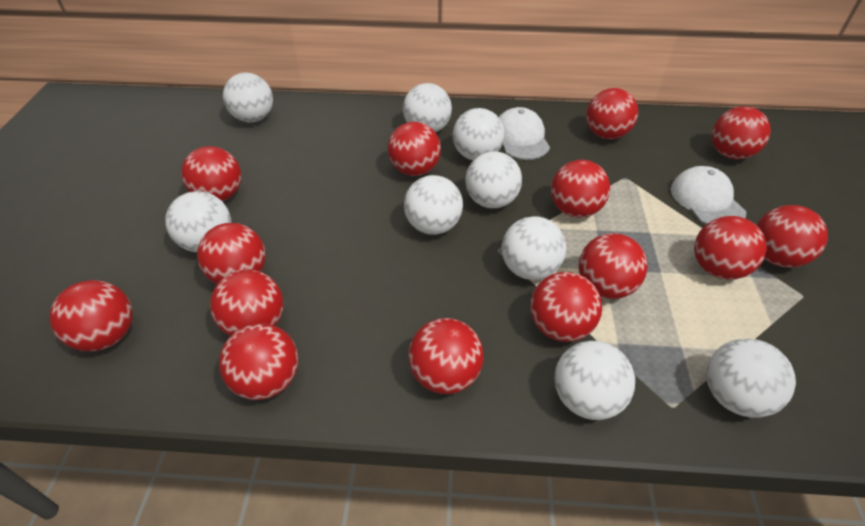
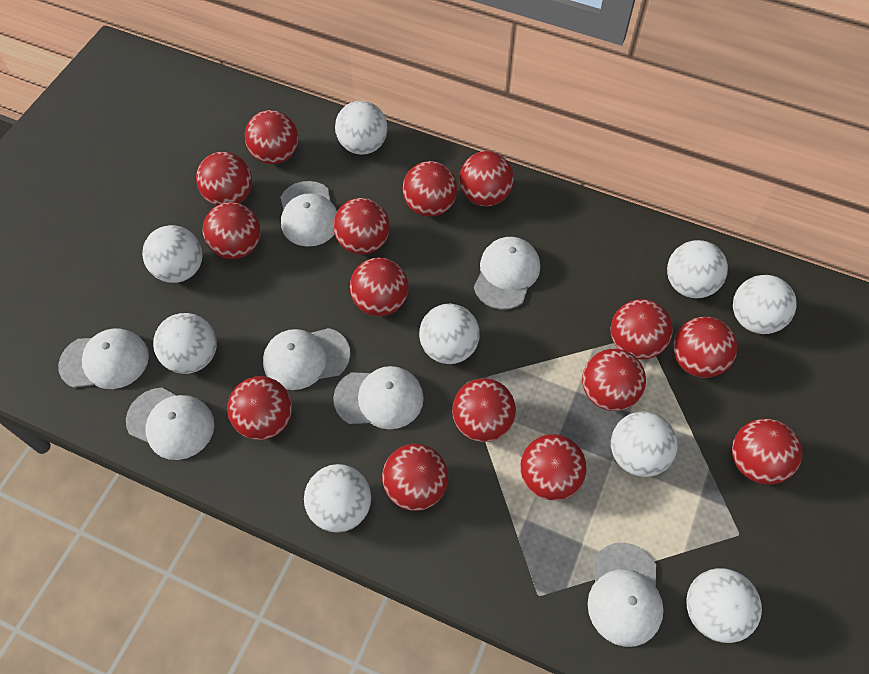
red ball: [50,280,133,351] [181,146,241,201] [197,223,266,284] [210,270,284,336] [219,323,298,400] [388,122,441,176] [408,318,484,394] [530,272,602,342] [551,160,610,218] [579,233,648,299] [586,88,638,139] [694,216,767,280] [712,107,771,159] [757,205,828,268] = 14 -> [196,152,252,206] [202,202,261,259] [227,376,292,440] [245,110,298,164] [333,198,390,255] [350,257,408,316] [382,444,448,511] [403,161,457,217] [452,378,516,442] [459,151,514,206] [520,434,586,501] [582,349,646,411] [610,299,673,360] [673,317,738,378] [732,419,802,484] = 15
white cap: [499,107,550,160] [671,166,746,224] = 2 -> [58,328,149,389] [126,387,214,460] [263,328,350,390] [280,181,337,247] [333,366,424,429] [474,237,540,310] [588,543,664,647] = 7

